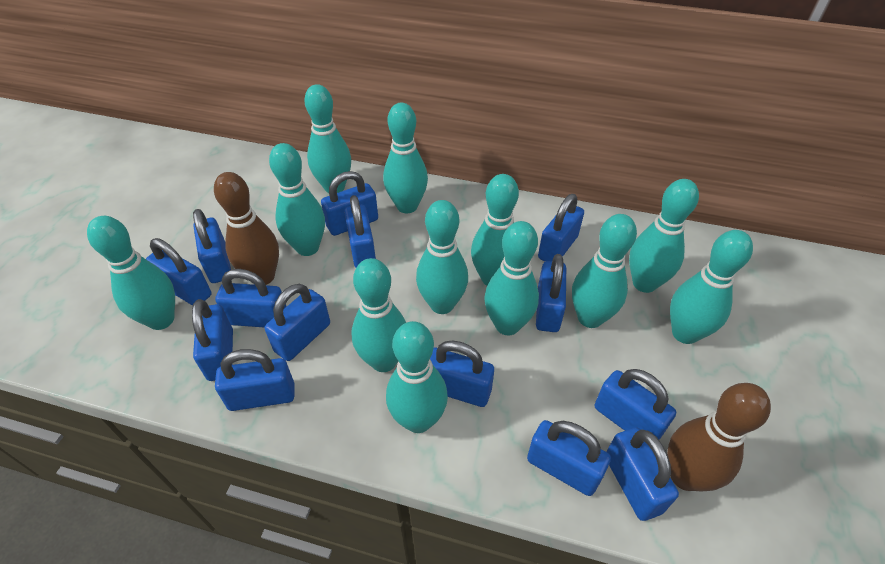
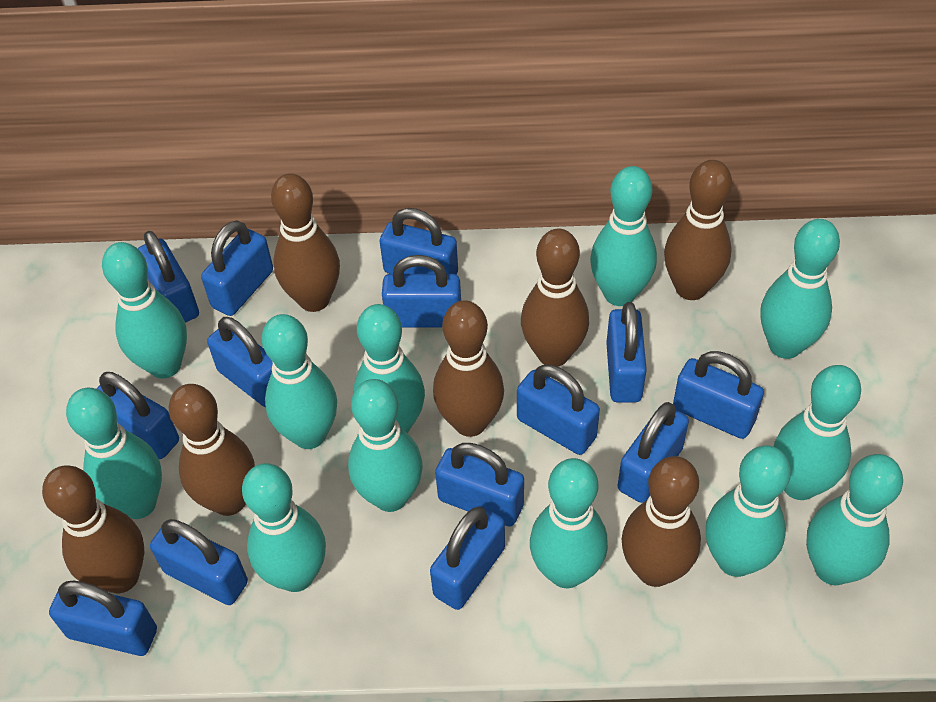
brown bowling pin: [214,172,279,285] [667,383,771,492] = 2 -> [42,465,145,593] [169,384,255,516] [271,173,340,312] [433,300,504,437] [521,229,589,367] [621,456,701,587] [664,160,732,300] = 7

